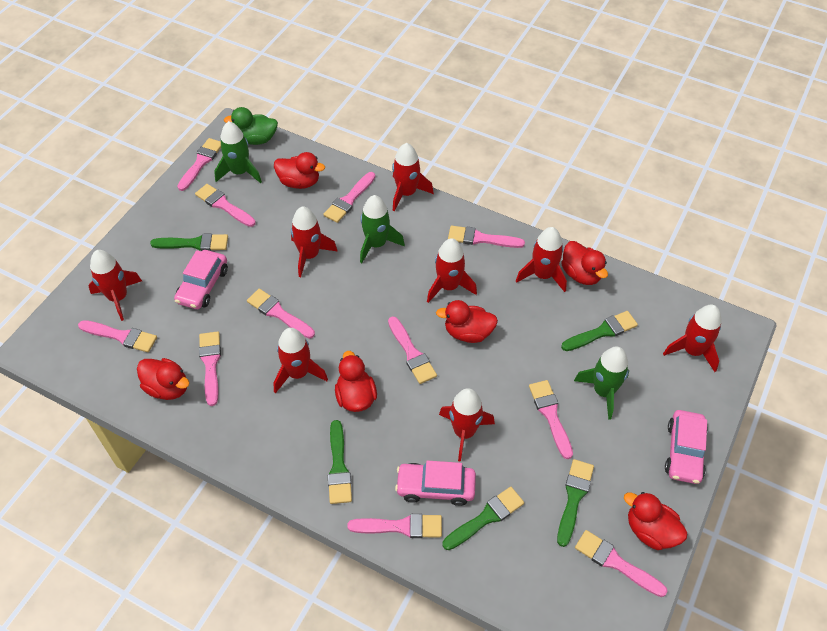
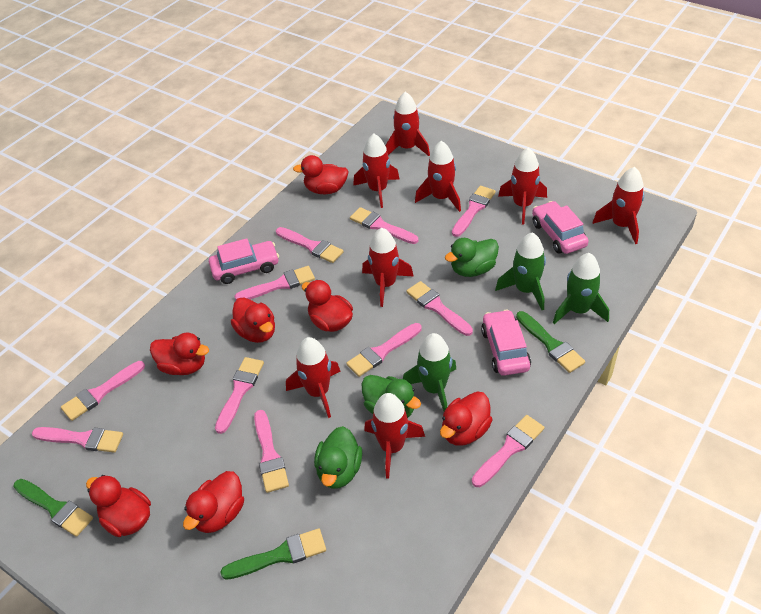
green brush: [150,233,228,251] [328,420,352,504] [442,487,524,550] [557,459,594,547] [561,311,638,351] = 5 -> [13,479,93,537] [220,528,326,580] [516,311,585,373] = 3
green duck: [224,107,278,145] = 1 -> [314,426,362,489] [362,375,421,418] [445,238,499,277] = 3
red duck: [137,358,190,400] [274,152,325,189] [335,351,377,412] [436,300,498,343] [561,241,608,285] [624,492,688,550] = 6 -> [86,475,151,537] [150,332,209,375] [183,471,244,533] [231,297,275,343] [293,155,349,194] [302,280,353,332] [440,392,493,446] = 7

